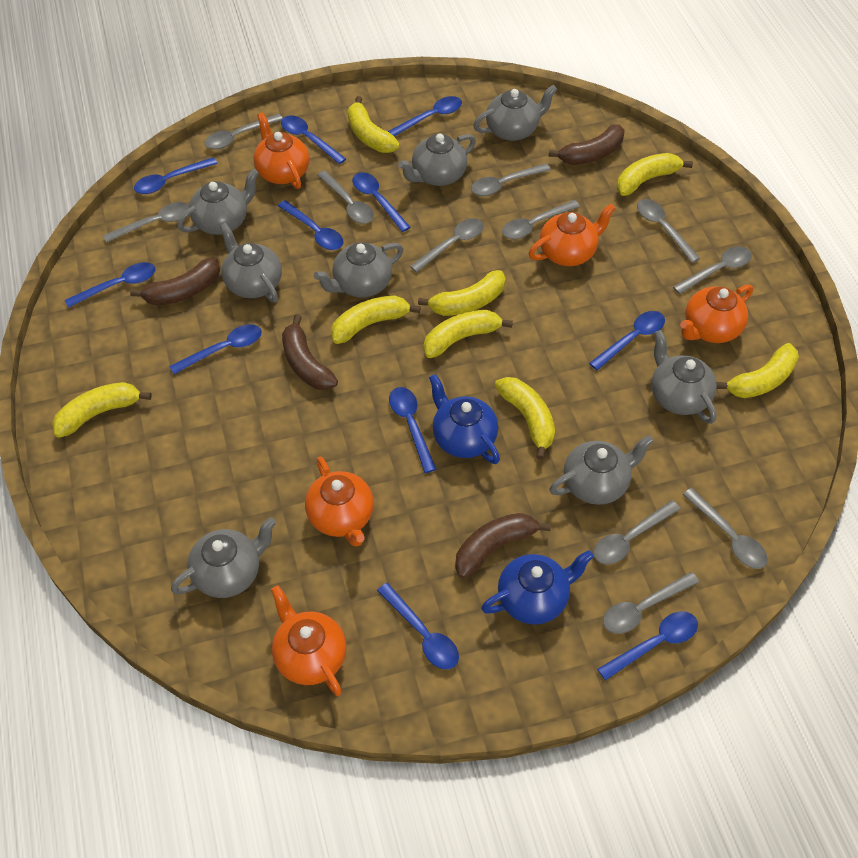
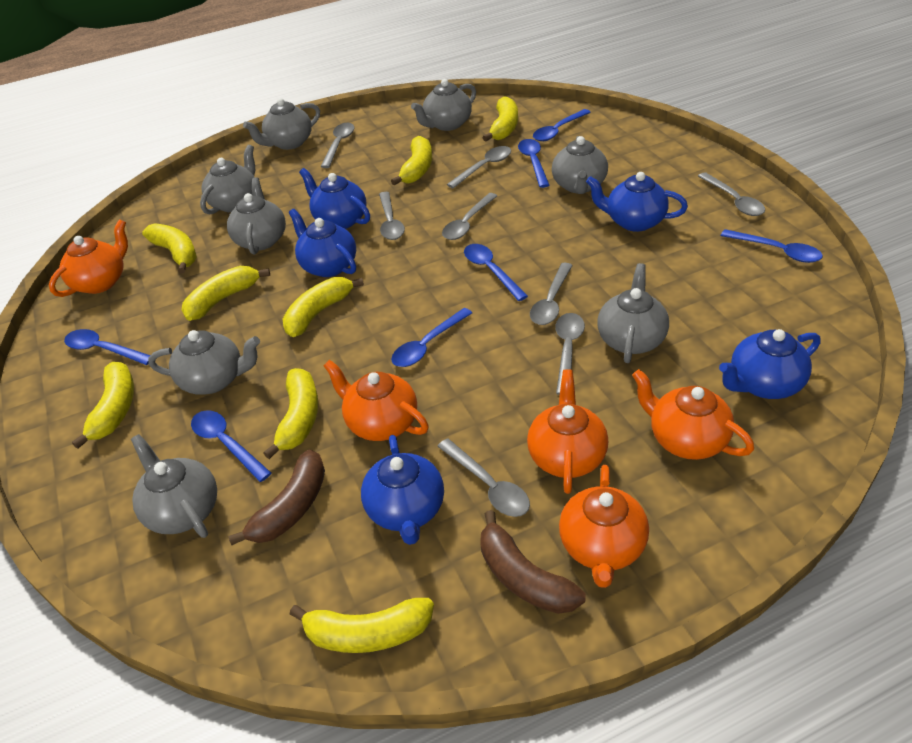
blue spoon: [65,262,156,308] [134,157,218,194] [169,324,262,374] [278,200,344,250] [281,115,346,164] [352,172,411,232] [377,583,459,669] [388,96,462,137] [389,387,436,473] [589,311,665,370] [597,611,698,681] = 11 -> [64,329,150,365] [191,410,271,482] [391,308,472,367] [464,244,528,301] [518,139,549,188] [533,109,591,141] [720,229,823,263] = 7
blue teapot: [429,374,500,464] [481,550,594,625] = 2 -> [288,209,356,277] [299,168,370,229] [361,435,444,545] [586,172,688,232] [719,329,821,399] = 5
brown banana: [130,257,220,306] [282,314,338,390] [455,513,551,578] [548,124,625,165] = 4 -> [228,450,325,545] [480,510,585,614] = 2
grey spoon: [103,202,189,243] [204,114,283,149] [317,171,374,224] [410,218,484,273] [471,163,551,196] [502,200,580,239] [593,500,680,564] [603,572,699,634] [637,199,700,263] [673,247,752,294] [682,488,768,569] = 11 -> [321,123,354,168] [379,192,405,240] [437,438,530,517] [442,193,497,240] [447,146,511,188] [530,263,573,325] [555,313,585,395] [698,172,765,216] = 8

